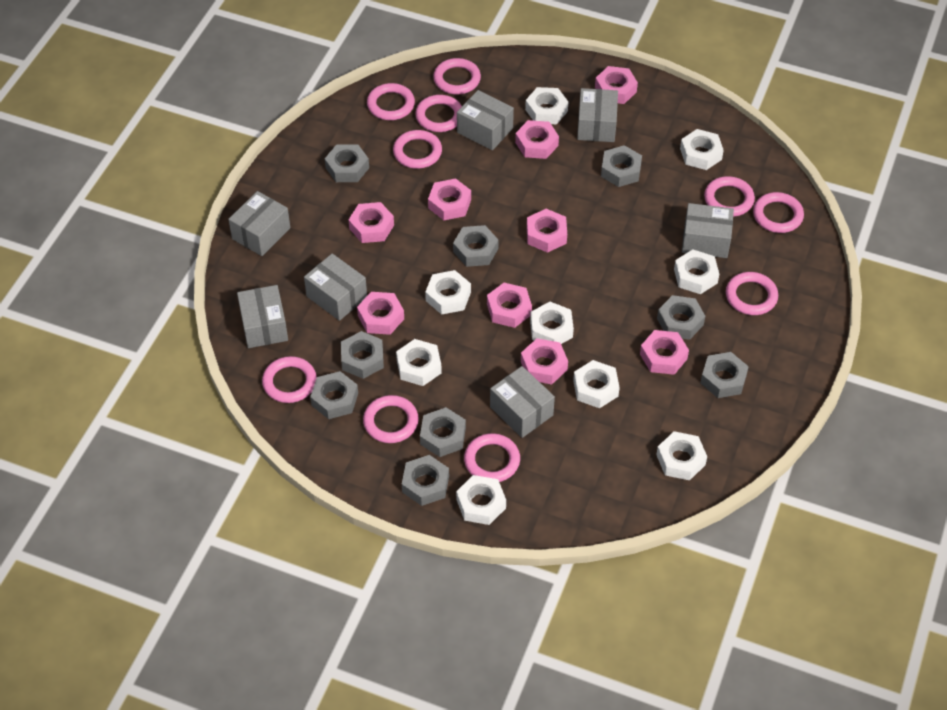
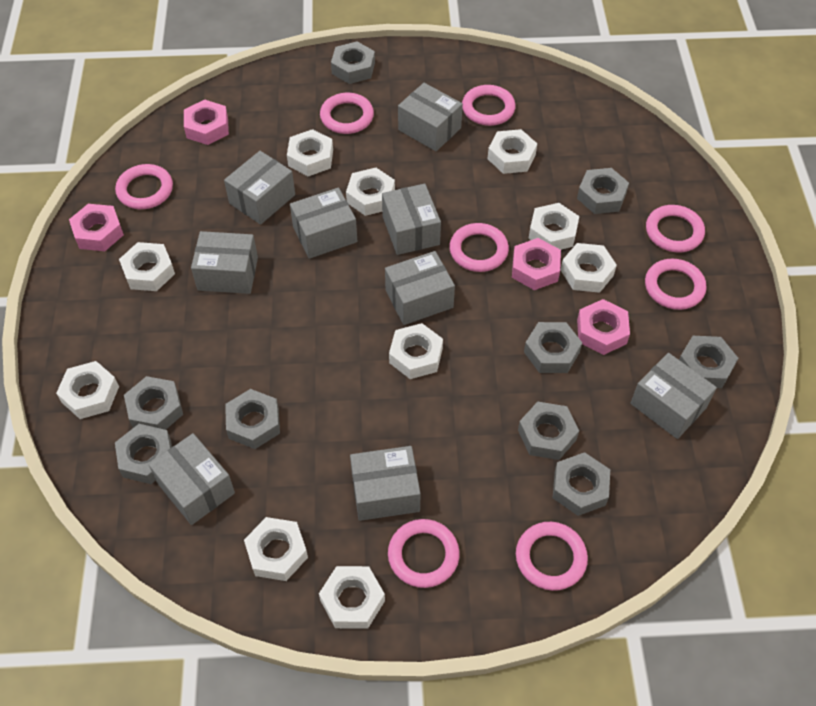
grey box: [228,191,290,256] [237,285,288,348] [304,254,367,321] [457,90,514,150] [490,366,555,438] [577,88,618,142] [682,203,734,258] = 7 -> [149,433,235,525] [191,231,258,294] [224,151,295,225] [290,187,357,259] [350,446,421,521] [382,183,441,255] [385,251,455,325] [398,83,463,151] [630,353,717,439] = 9
pink nut: [349,202,394,243] [357,292,404,335] [428,178,471,220] [487,283,532,328] [515,120,559,159] [521,338,568,384] [527,209,567,253] [595,66,638,104] [640,330,689,375] = 9 -> [69,204,124,251] [184,100,229,145] [512,238,561,290] [577,299,630,355] = 4
pink ring: [262,356,317,403] [363,395,419,443] [367,83,415,120] [393,130,442,169] [415,95,462,132] [433,58,481,94] [464,433,520,482] [704,176,755,217] [726,272,778,315] [753,192,804,233] = 10 -> [115,164,173,209] [320,93,374,134] [388,519,460,588] [449,223,509,272] [462,85,516,126] [516,522,588,591] [645,259,706,310] [646,205,705,253] = 8
white nut: [396,339,442,386] [425,270,471,315] [456,475,506,525] [525,87,568,124] [530,302,574,344] [573,360,620,408] [656,431,707,480] [674,249,719,294] [680,129,724,170] = 9 -> [56,361,119,419] [119,242,175,291] [244,517,308,581] [287,129,333,176] [319,566,385,629] [346,168,395,216] [389,323,443,379] [488,129,537,174] [529,203,579,250] [561,243,617,293] = 10

